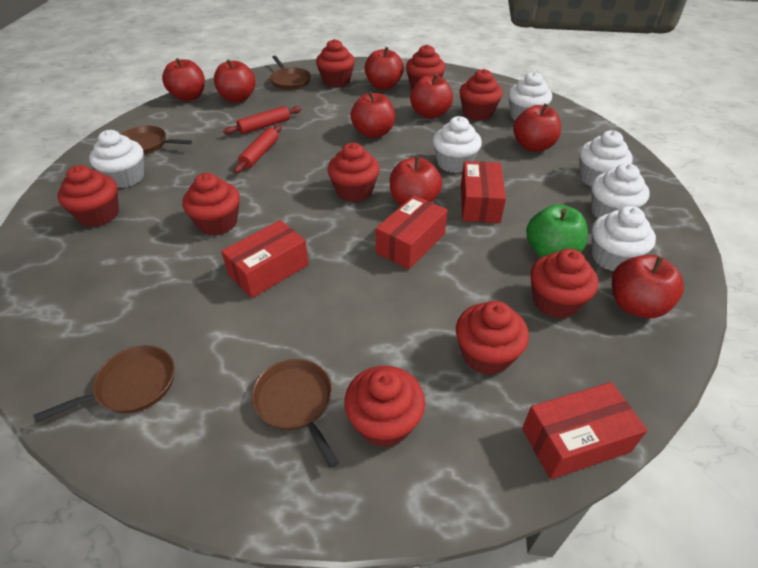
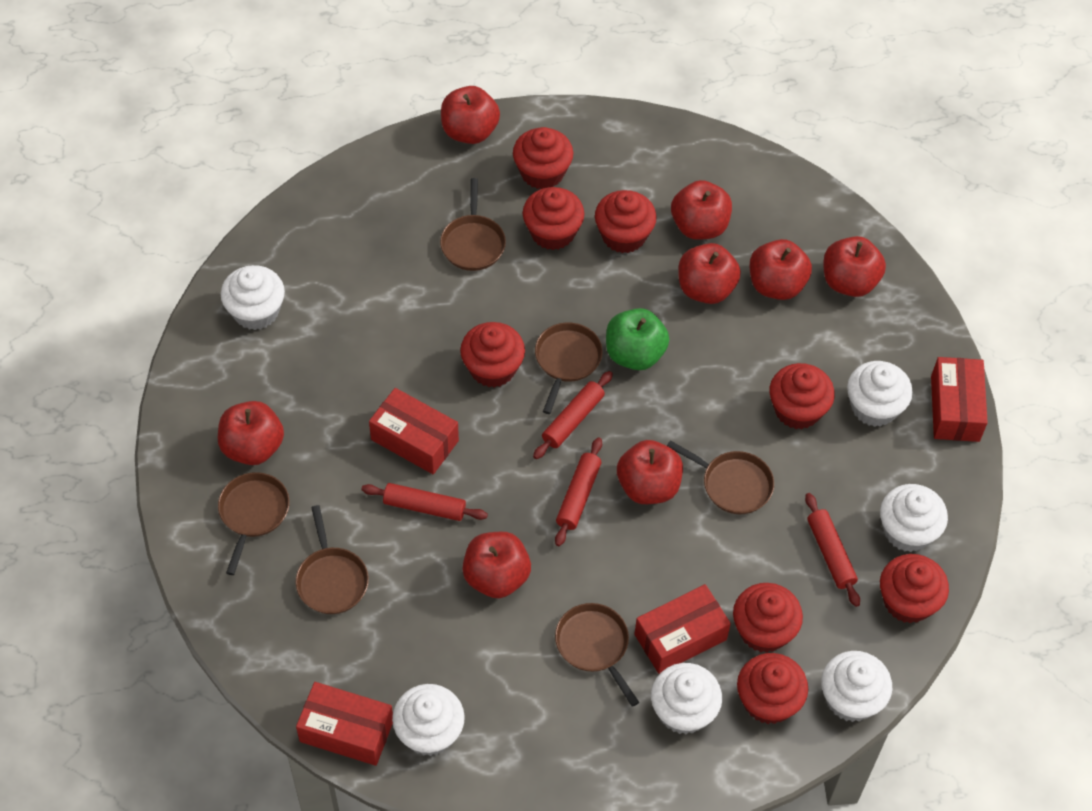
brown pan: [34,345,175,422] [120,126,192,154] [252,359,339,468] [270,56,311,90] = 4 -> [218,472,290,575] [295,505,369,614] [440,178,506,271] [535,322,603,414] [555,603,639,707] [667,440,774,514] = 6
red cupcake: [57,165,119,227] [182,173,240,236] [316,39,355,87] [327,143,380,202] [344,366,425,448] [406,45,446,89] [456,301,529,375] [460,69,503,121] [531,249,598,319] = 9 -> [460,322,525,388] [513,127,573,189] [523,187,585,250] [595,190,657,253] [733,583,803,653] [737,653,808,724] [770,363,835,429] [880,554,949,623] = 8
red rolling pin: [223,106,302,134] [234,125,281,173] = 2 -> [361,483,488,521] [533,371,613,459] [555,437,602,546] [805,493,860,607] = 4

